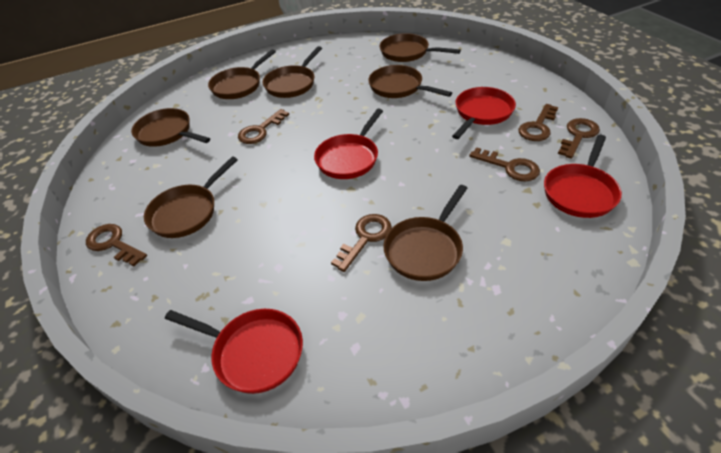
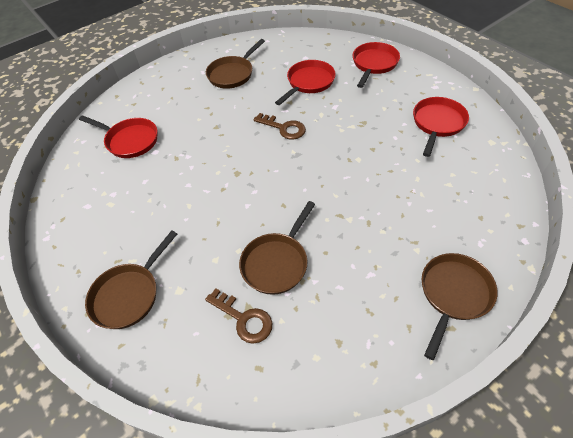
brown key: [86,224,147,266] [238,109,289,144] [331,214,392,272] [469,147,540,182] [518,104,558,141] [558,118,600,159] = 6 -> [205,288,272,344] [253,113,306,140] = 2
brown pan: [131,108,210,147] [144,157,237,238] [208,49,276,99] [263,46,322,98] [368,65,452,98] [380,33,461,62] [383,185,467,281] = 7 -> [85,230,177,329] [206,39,265,89] [239,201,315,295] [422,253,498,360] = 4

